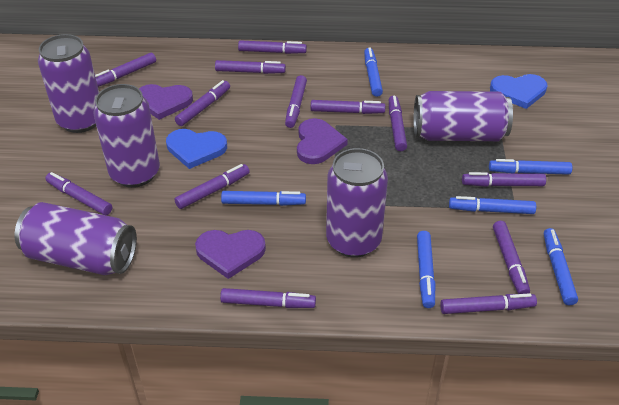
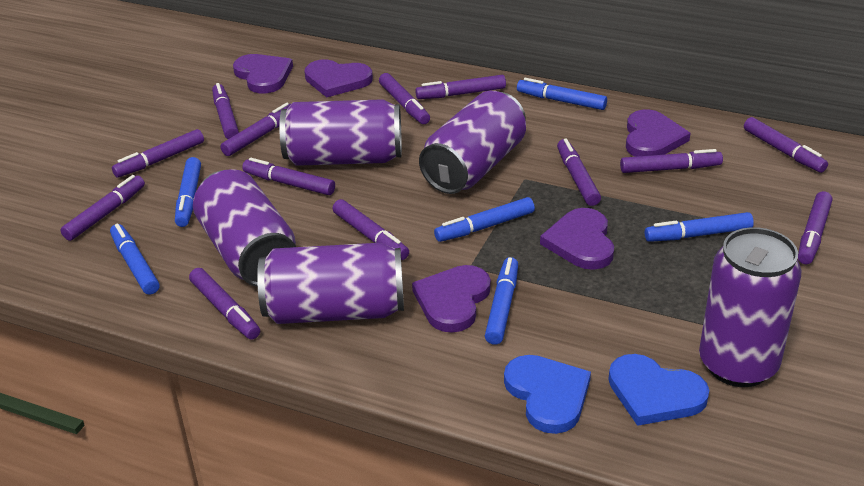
purple heart: [139,84,193,120] [195,230,266,279] [297,118,348,164] = 3 -> [233,54,293,93] [304,60,373,97] [412,265,491,333] [540,208,614,270] [626,109,691,157] = 5

